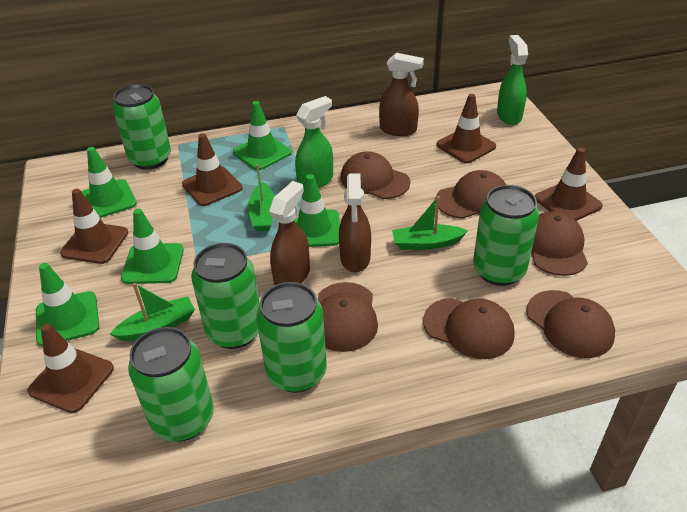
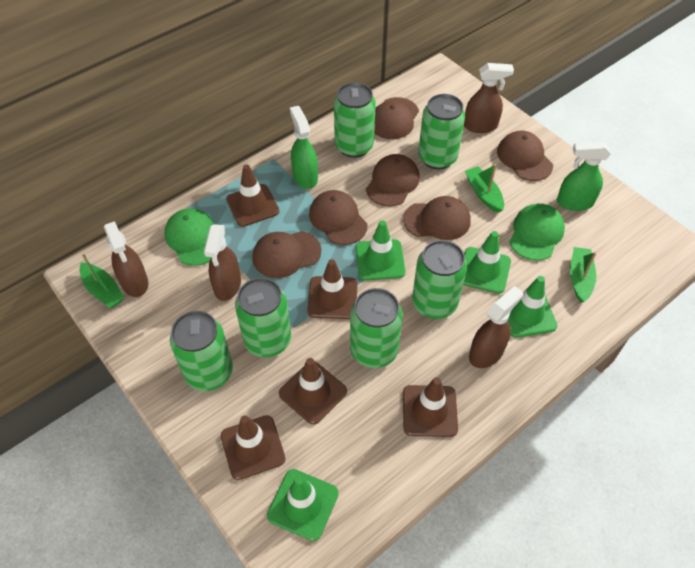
brown spray bottle: [269,181,310,285] [339,173,371,272] [379,53,424,136] = 3 -> [104,221,148,297] [204,224,241,301] [464,63,514,133] [469,286,523,368] = 4
green can: [113,84,171,170] [128,327,214,442] [191,243,260,349] [256,282,327,393] [473,185,539,286] = 5 -> [170,311,233,391] [235,278,291,357] [334,82,376,158] [350,288,403,368] [412,240,467,319] [418,94,465,169] = 6
green cap: none = 0 -> [164,208,214,266] [510,203,565,261] = 2
green traffic cone: [36,263,99,346] [81,147,137,218] [121,209,184,284] [233,101,291,170] [294,174,340,247] = 5 -> [267,469,339,541] [356,220,406,280] [463,231,511,294] [499,276,557,338] = 4

